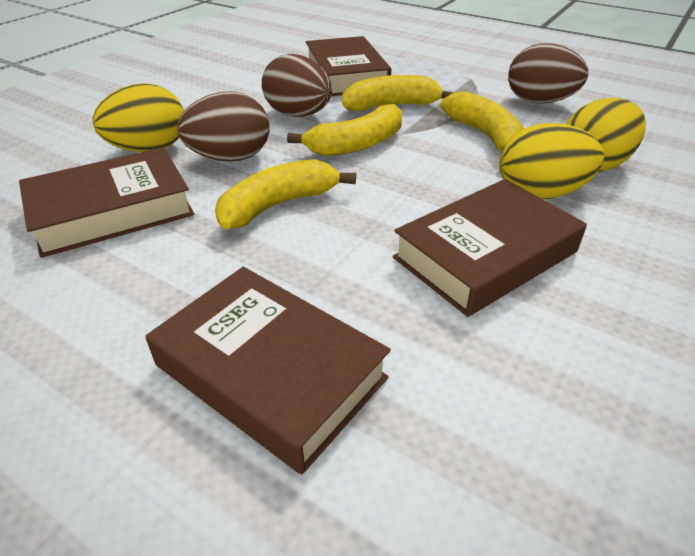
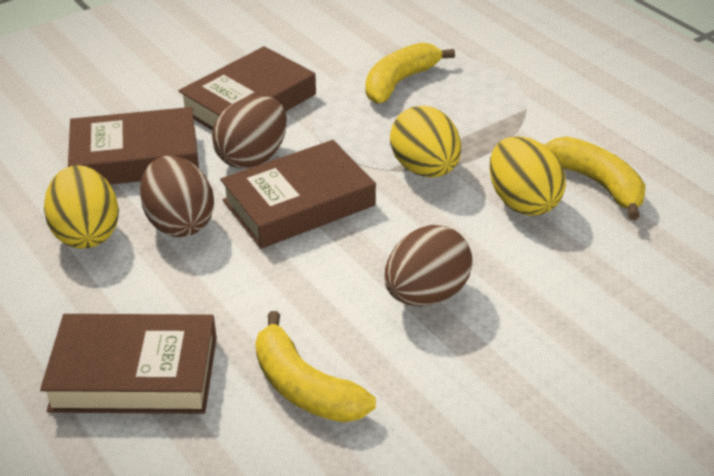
yellow banana: [215,159,356,229] [287,104,402,156] [342,75,454,111] [441,91,524,154] = 4 -> [255,311,376,422] [365,42,455,104] [544,137,645,220] = 3

